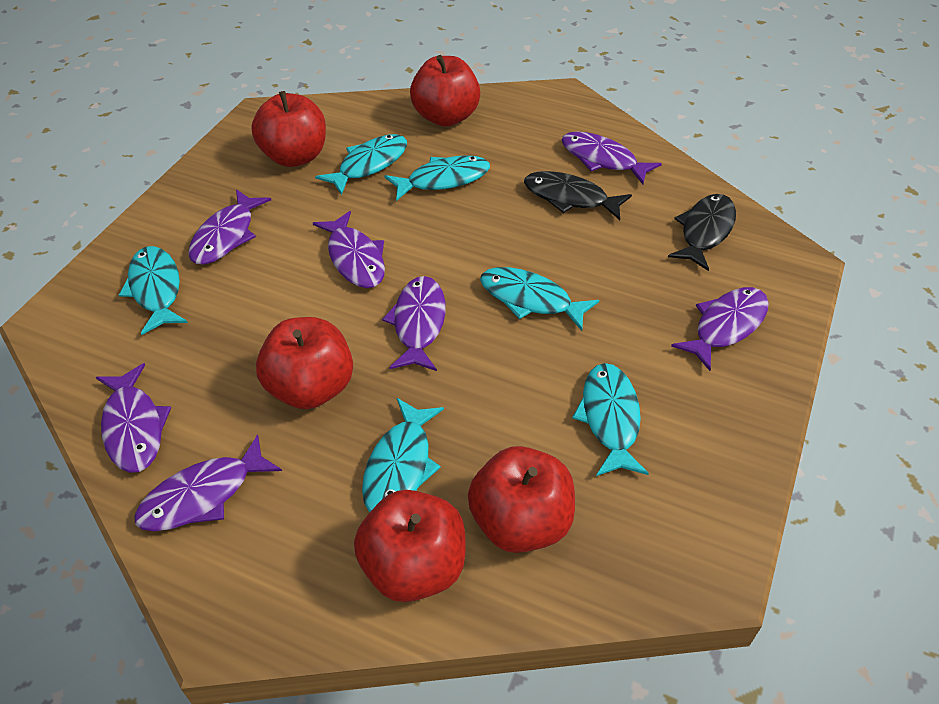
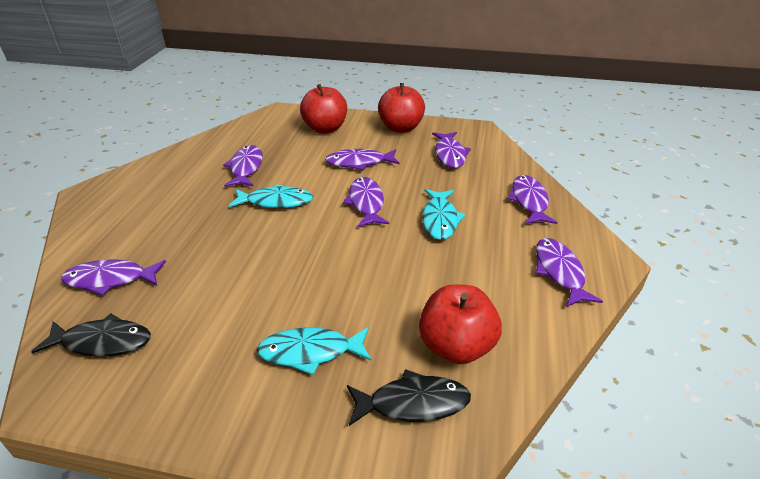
red apple: [252,91,326,167] [256,317,353,409] [354,490,466,602] [410,55,480,127] [468,446,575,553] = 5 -> [300,84,347,133] [378,83,425,133] [419,285,502,364] = 3
turquoise fish: [119,246,188,335] [315,134,407,195] [362,398,444,513] [384,155,490,201] [480,267,599,331] [572,363,649,476] = 6 -> [229,184,313,208] [257,327,371,375] [422,189,465,240] = 3

